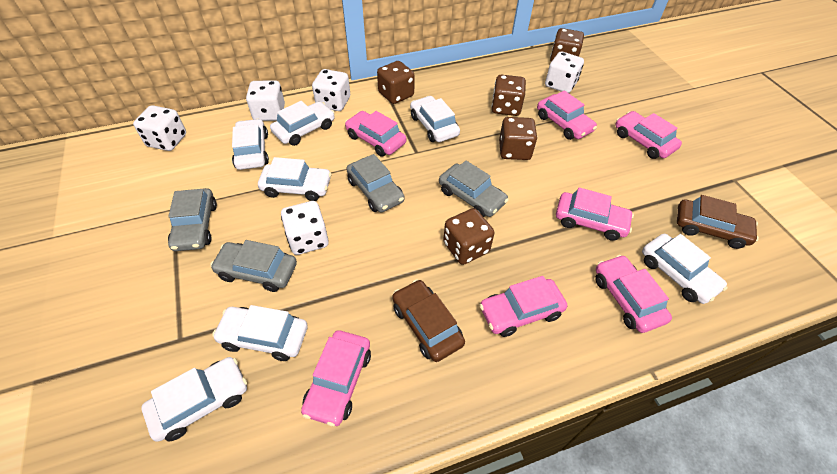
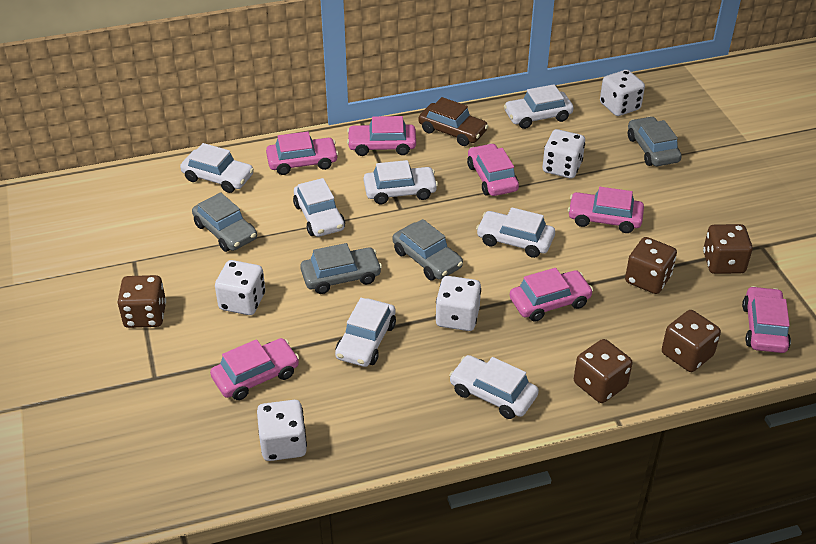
brown car: [392,279,465,362] [677,195,759,249] = 2 -> [419,97,488,146] = 1

